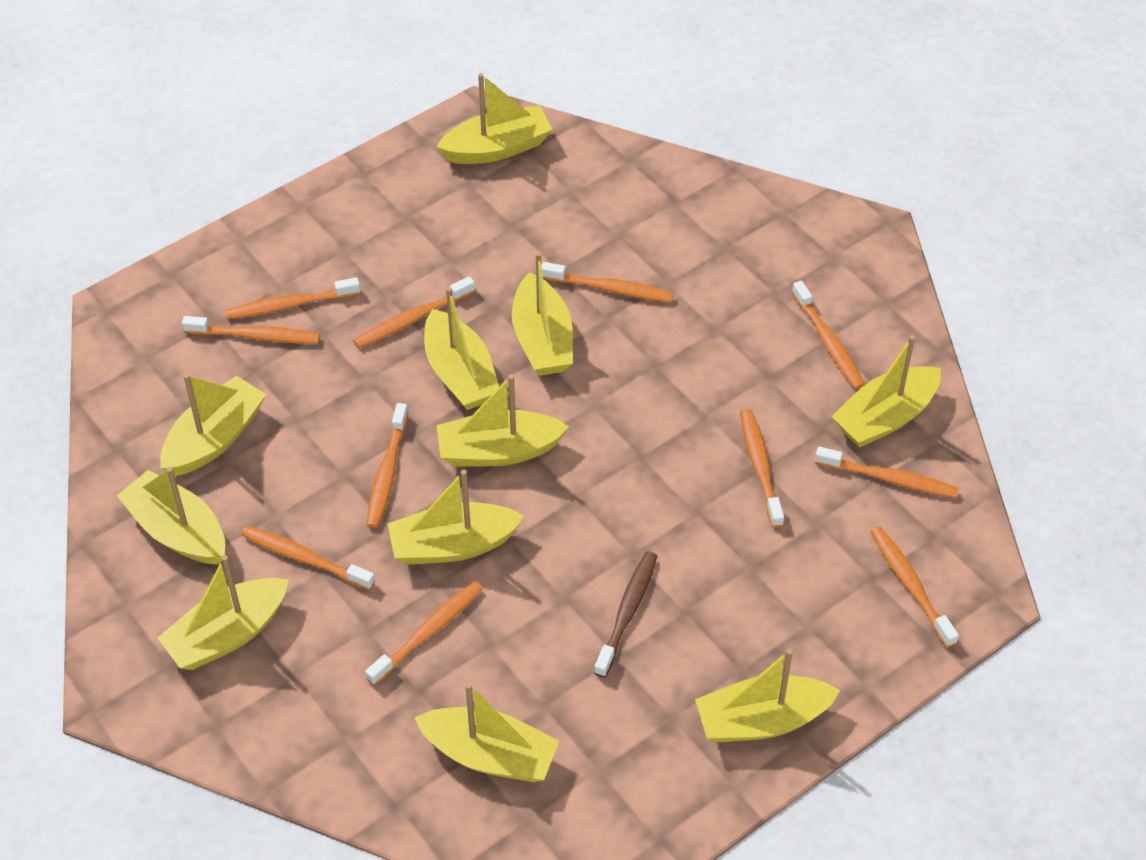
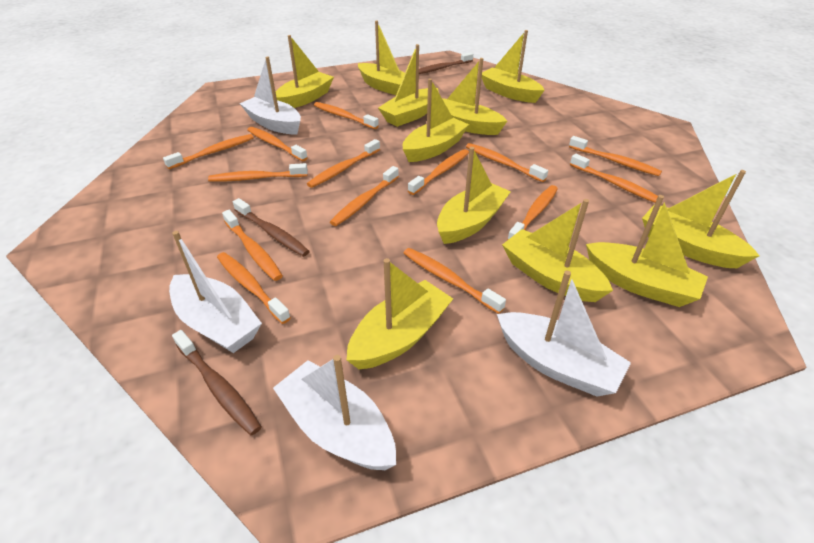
brown toothbrush: [594,551,657,678] = 1 -> [172,330,262,436] [233,198,310,257] [419,52,473,74] = 3
orange toothbrush: [182,316,320,344] [225,277,360,319] [241,526,375,590] [353,276,475,348] [365,581,483,686] [366,403,408,528] [541,262,673,302] [740,409,784,528] [792,281,865,389] [815,446,959,498] [870,526,959,647] = 11 -> [163,134,254,169] [208,163,308,182] [217,252,291,324] [222,210,283,281] [247,127,308,161] [307,139,380,188] [314,102,379,129] [330,166,399,226] [404,248,506,314] [408,149,469,195] [466,143,548,182] [507,185,558,240] [569,136,662,176] [570,154,658,203] = 14
white boat: none = 0 -> [169,231,262,353] [239,56,301,134] [273,355,396,470] [497,271,631,397] = 4

